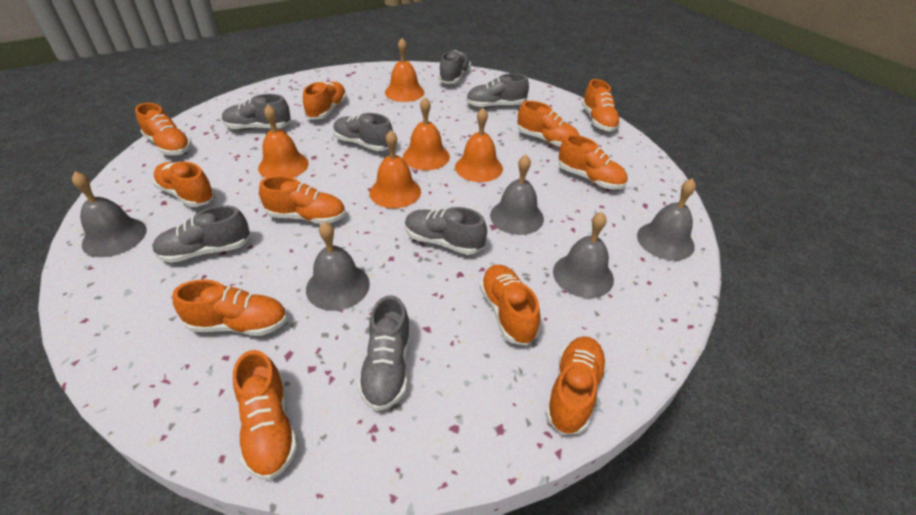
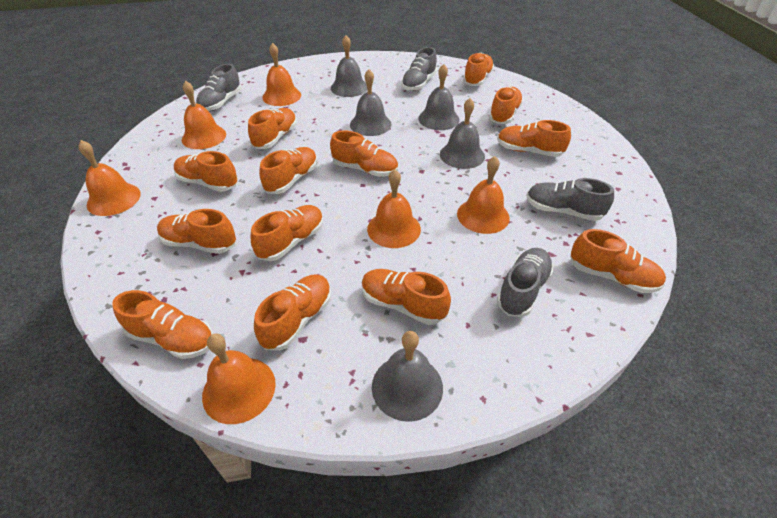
grey shoe: [152,205,250,263] [222,94,291,130] [334,113,393,151] [358,295,411,411] [405,207,487,255] [439,50,471,84] [466,73,529,108] = 7 -> [196,64,241,112] [401,47,437,91] [497,248,554,317] [526,178,614,221] = 4
orange bell: [258,105,309,178] [370,130,421,208] [385,38,424,102] [403,97,450,170] [455,108,503,182] = 5 -> [79,140,141,216] [182,81,226,149] [202,333,276,424] [262,43,301,106] [367,169,421,248] [457,156,510,234] = 6
orange shoe: [135,103,192,155] [153,162,215,207] [173,279,287,336] [233,350,298,480] [259,176,345,224] [303,81,347,120] [480,265,540,345] [518,101,580,147] [545,336,607,435] [559,135,628,189] [582,79,621,132] = 11 -> [112,290,213,359] [157,209,236,254] [174,151,238,192] [248,108,297,149] [250,205,323,261] [254,274,332,351] [259,147,318,194] [330,131,398,177] [362,269,451,325] [463,53,494,86] [489,87,523,124] [497,120,571,157] [570,229,666,293] = 13

